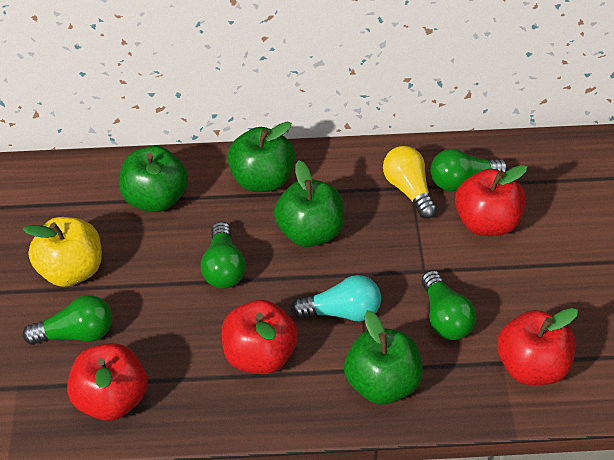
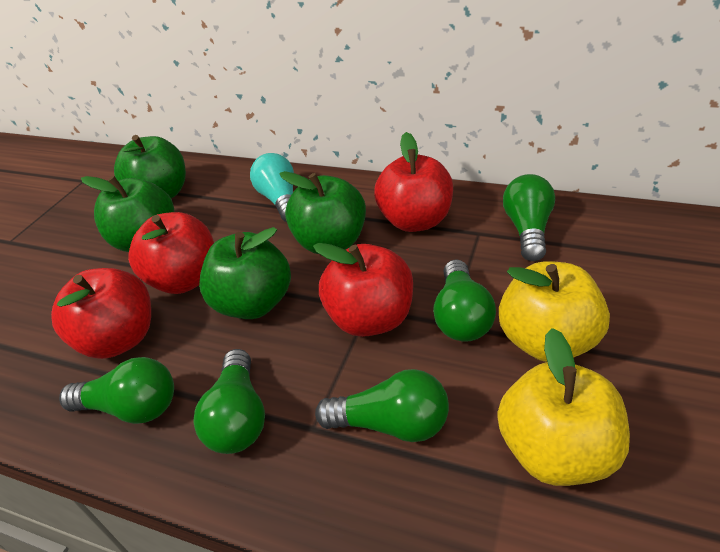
green light bulb: [23,295,112,345] [201,222,246,289] [421,270,476,340] [431,149,508,191] = 4 -> [59,357,174,424] [193,349,265,454] [315,369,449,442] [433,259,496,342] [503,174,555,261] = 5
yellow apple: [23,217,102,287] = 1 -> [498,328,630,486] [499,261,610,362] = 2
yellow light bulb: [383,146,437,219] = 1 -> none = 0

